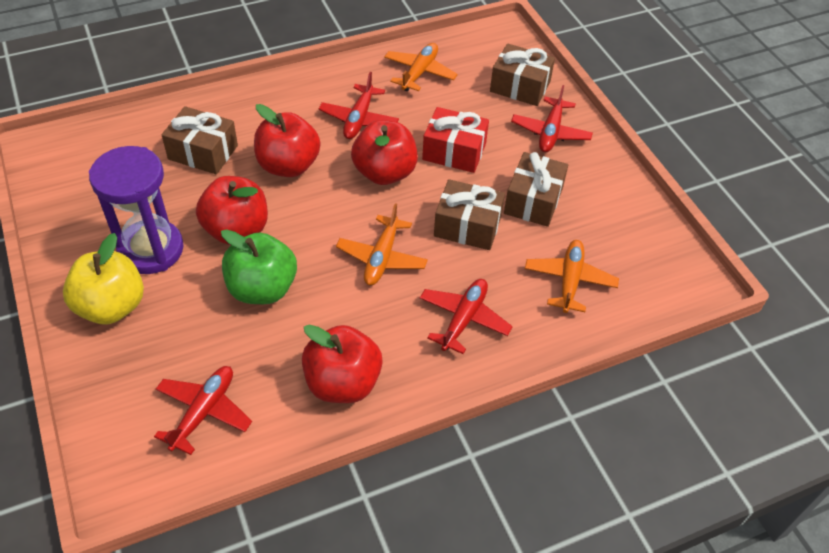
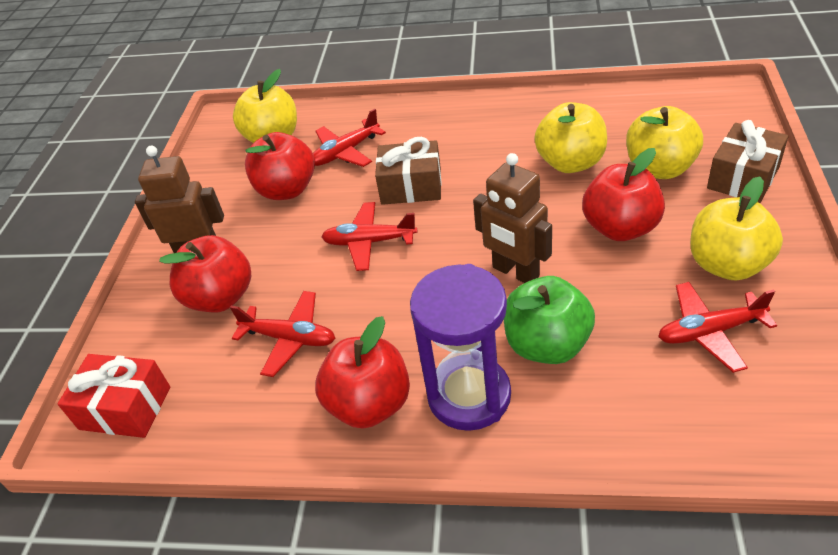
brown gift: [162,106,238,174] [434,179,505,250] [490,43,555,106] [504,152,568,227] = 4 -> [375,137,442,205] [707,120,789,203] = 2
brown robot: none = 0 -> [135,146,224,253] [473,153,552,283] = 2
orange plane: [336,203,428,285] [384,43,458,91] [525,240,619,313] = 3 -> none = 0
yellow apple: [63,233,144,324] = 1 -> [233,69,297,143] [534,102,607,173] [626,106,703,179] [690,176,783,281] = 4

